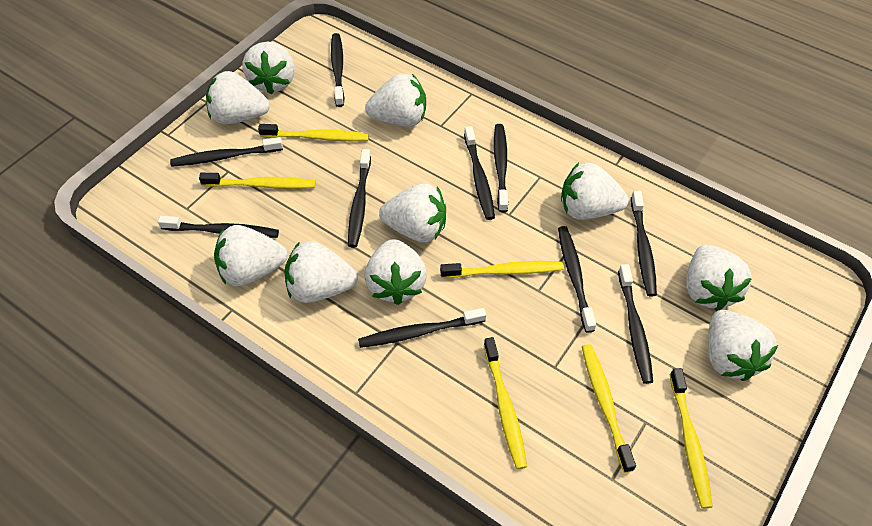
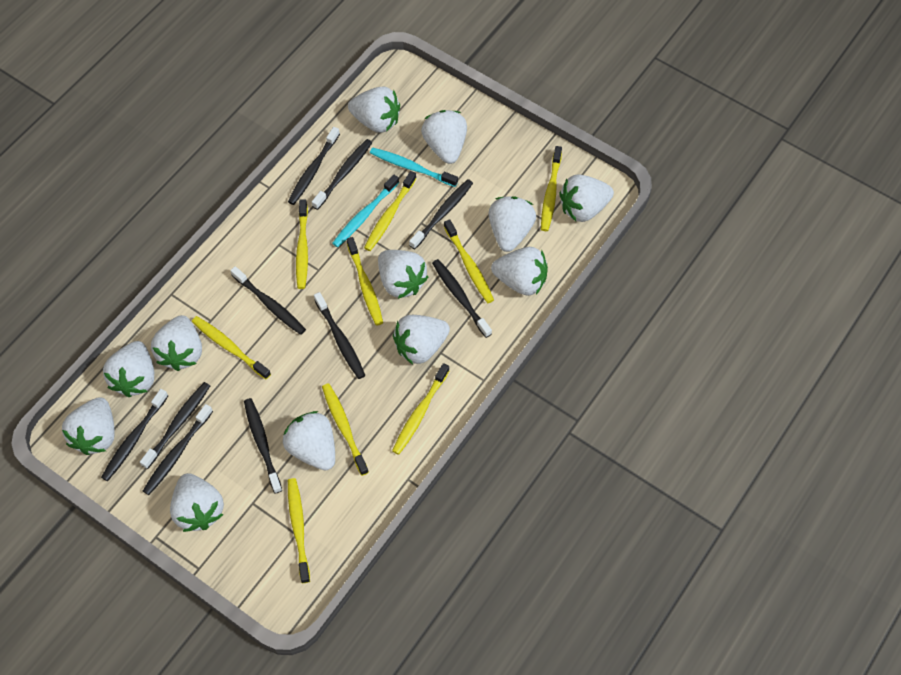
turquoise toothbrush: none = 0 -> [332,174,399,247] [370,148,458,187] = 2
white strawberry: [206,71,270,124] [214,225,288,286] [242,41,295,94] [284,241,358,303] [364,239,427,305] [365,73,426,127] [379,183,446,243] [561,163,629,220] [686,245,752,311] [708,310,778,381] = 10 -> [62,397,114,455] [103,341,154,397] [151,315,202,371] [170,473,224,532] [283,411,335,471] [348,86,400,133] [378,250,428,299] [393,315,450,365] [421,110,467,164] [489,196,536,252] [491,247,548,296] [559,174,614,222] = 12
yellow toothbrush: [199,173,316,189] [258,124,369,141] [440,261,564,278] [484,337,527,469] [582,344,636,473] [669,368,713,508] = 6 -> [192,316,271,379] [288,478,310,583] [296,199,308,289] [322,383,369,476] [347,237,383,326] [364,171,417,251] [392,363,450,455] [444,219,494,303] [541,146,562,231] = 9

